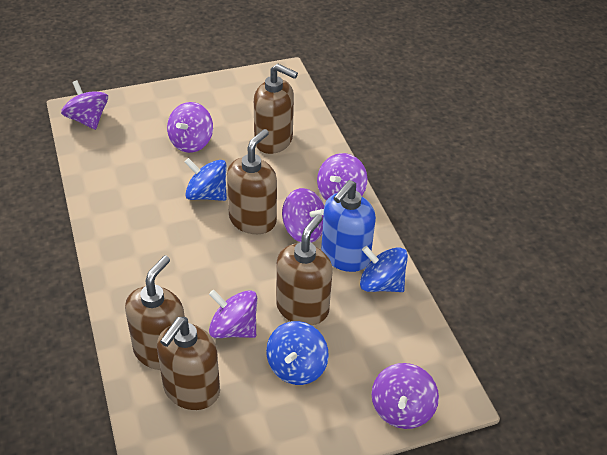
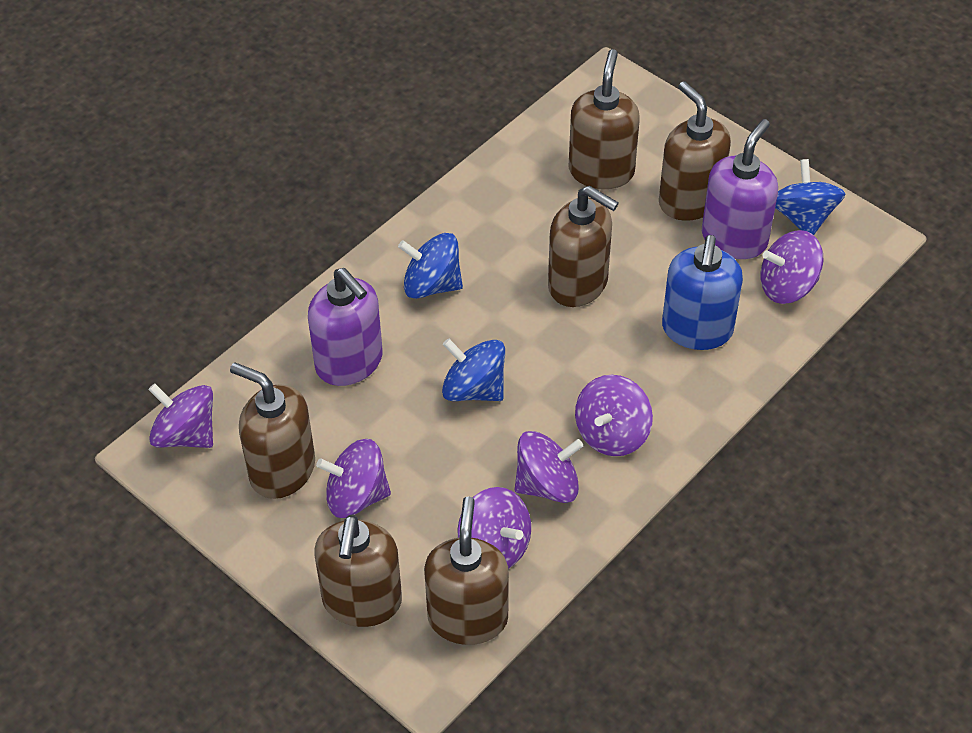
brown soap dispenser: [125,255,185,370] [157,317,220,410] [227,129,277,234] [254,64,298,154] [276,214,333,325] = 5 -> [230,362,315,499] [314,514,402,627] [424,497,509,645] [548,186,619,307] [569,49,640,189] [659,81,731,221] = 6
purple soap dispenser: none = 0 -> [308,268,383,386] [702,119,778,259] = 2

